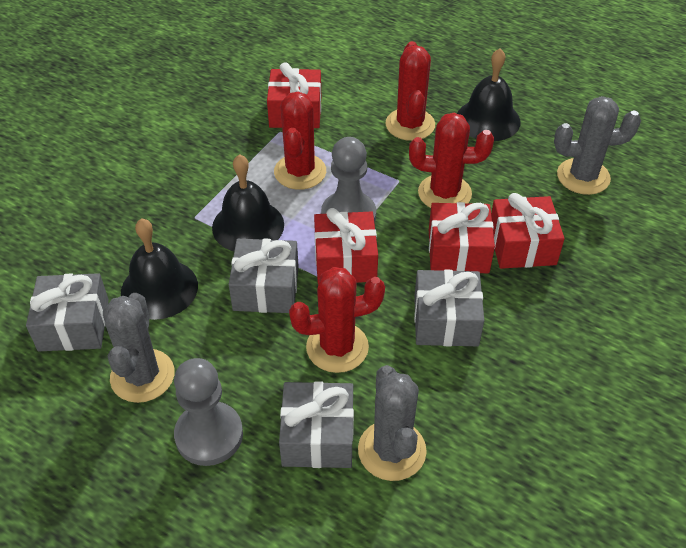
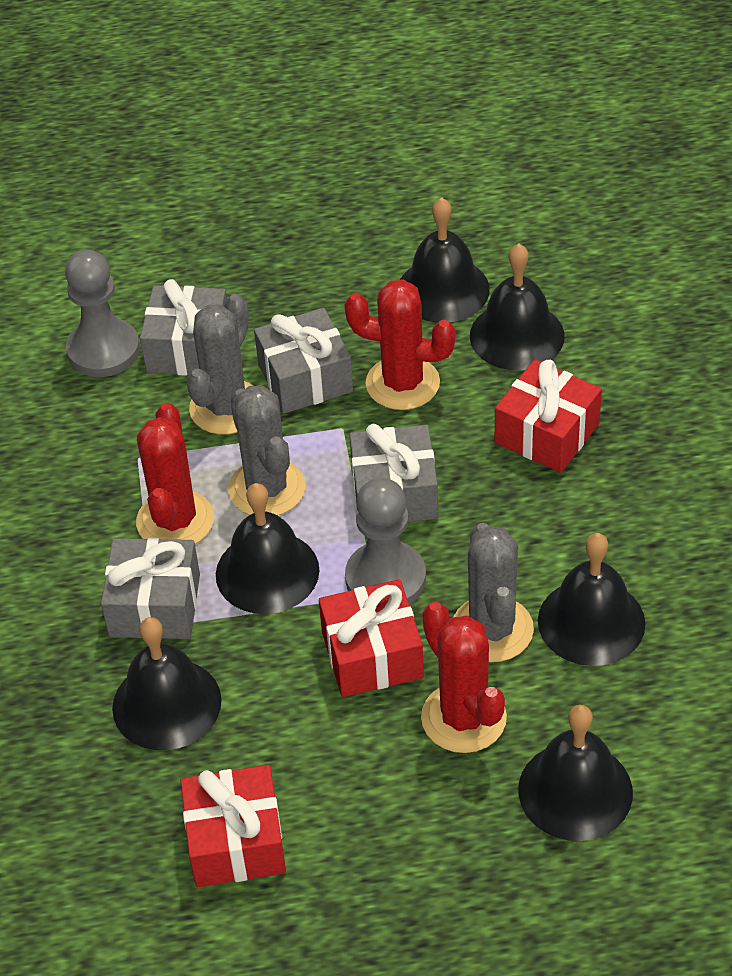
black bell: [121,218,198,320] [212,154,284,251] [457,48,520,141] = 3 -> [112,617,221,750] [216,483,320,614] [400,197,490,323] [470,244,565,370] [518,705,633,841] [538,533,645,666] = 6
red cactus: [274,92,326,190] [289,267,385,373] [386,41,435,141] [409,113,494,208] = 4 -> [136,403,214,544] [345,279,456,410] [421,602,507,753] = 3
red gift: [267,62,321,128] [314,208,378,284] [429,202,495,273] [491,193,565,269] = 4 -> [180,765,286,887] [319,579,424,697] [495,359,602,473] = 3

